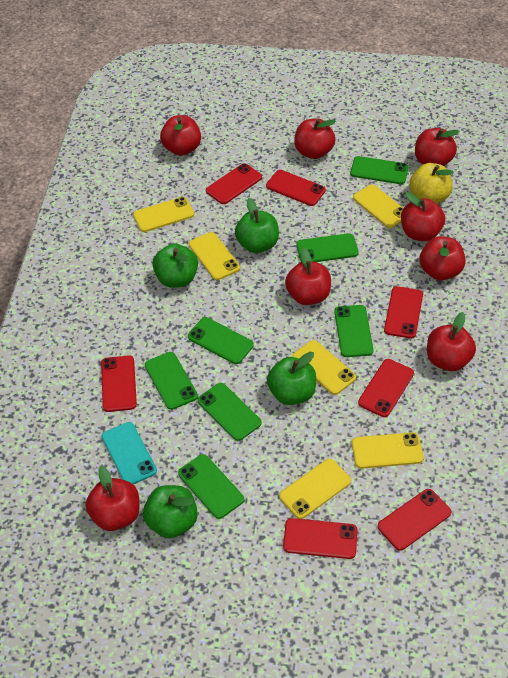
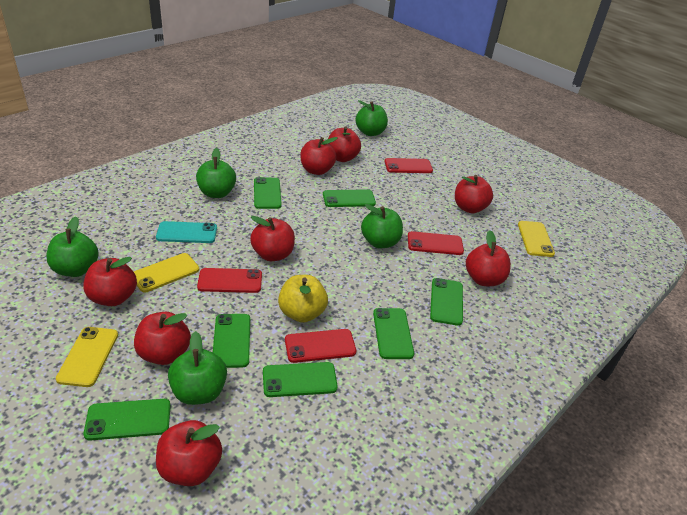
green apple: [143,485,198,538] [152,244,198,288] [235,198,279,253] [267,352,316,405] = 4 -> [46,217,99,277] [168,331,227,405] [196,148,236,198] [355,100,388,136] [361,204,403,248] = 5
red phone: [101,355,137,412] [206,163,262,204] [266,170,326,206] [283,518,358,559] [358,359,414,417] [378,489,451,551] [384,286,423,339] = 7 -> [197,268,262,293] [285,329,356,363] [385,158,433,173] [408,231,464,255] = 4
yellow phone: [133,197,194,232] [189,232,240,280] [279,459,351,519] [292,340,356,395] [352,432,424,469] [353,185,403,228] = 6 -> [56,327,118,387] [134,253,199,293] [518,221,555,257] = 3

